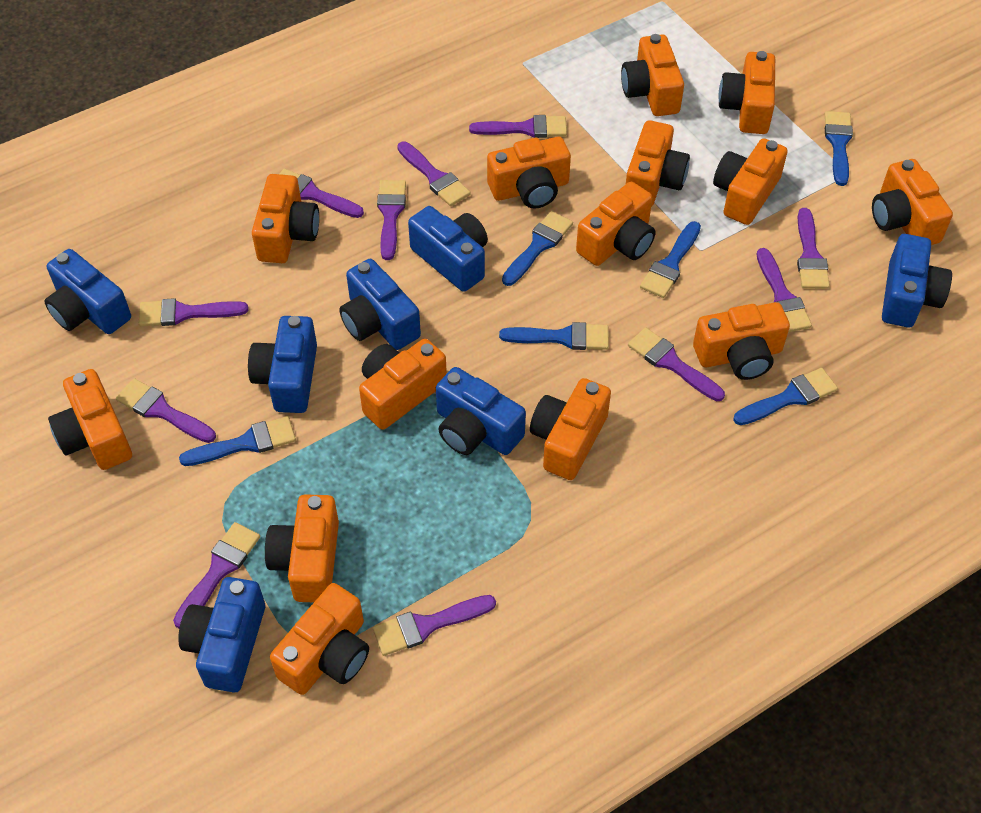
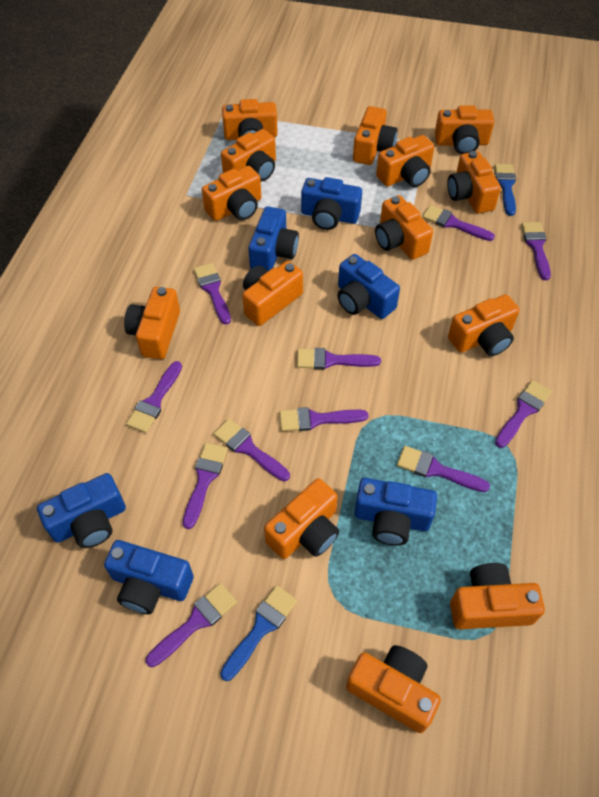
blue brush: [179,416,296,466] [499,322,609,350] [502,211,573,286] [640,221,701,298] [733,368,838,425] [825,111,853,186] = 6 -> [220,585,297,681] [494,164,516,216] = 2
blue camera: [44,249,131,334] [178,577,265,692] [248,316,317,413] [339,259,421,350] [408,206,488,292] [436,367,526,455] [882,234,952,328] = 7 -> [37,473,126,548] [104,540,194,614] [248,206,299,271] [301,177,362,230] [337,254,400,319] [354,478,437,545] = 6

